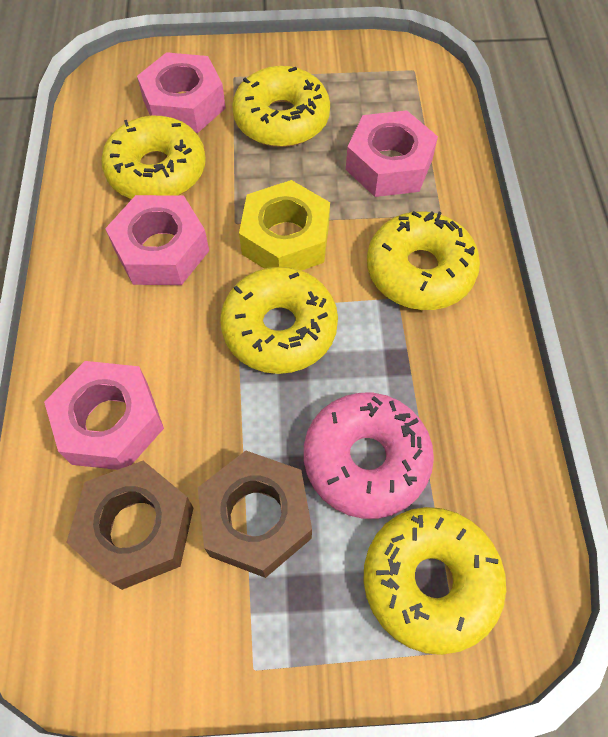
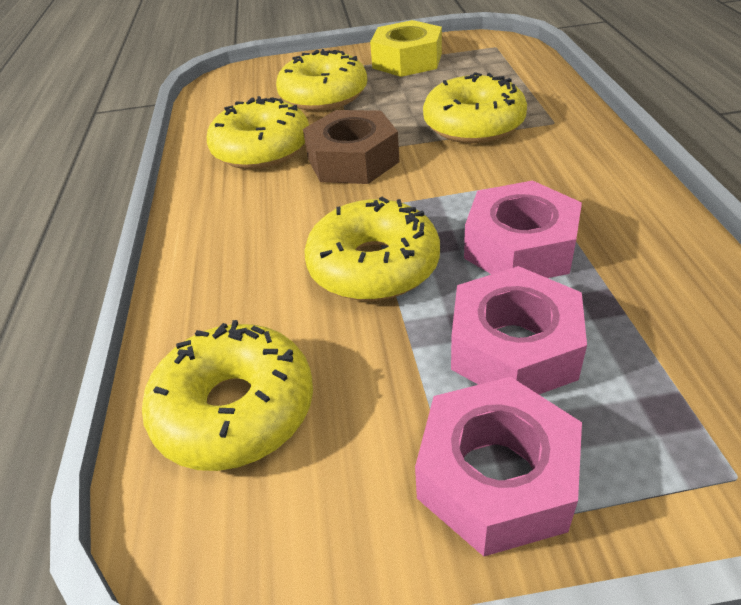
brown nut: [66,461,193,590] [198,451,312,578] = 2 -> [303,110,399,184] = 1
pink donut: [304,393,434,519] = 1 -> none = 0
pink nut: [44,361,164,470] [105,195,209,285] [137,52,226,133] [346,110,438,197] = 4 -> [415,377,582,556] [451,266,587,394] [464,180,582,278] = 3

